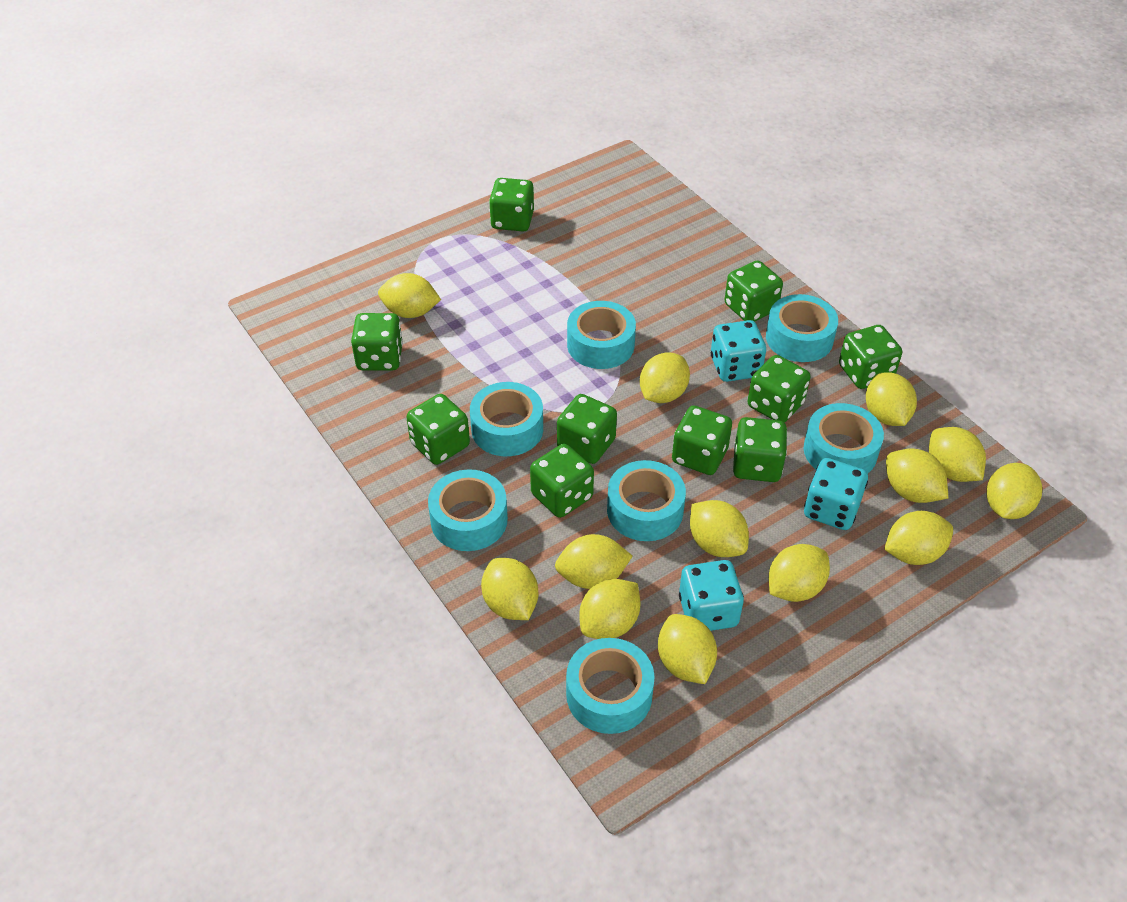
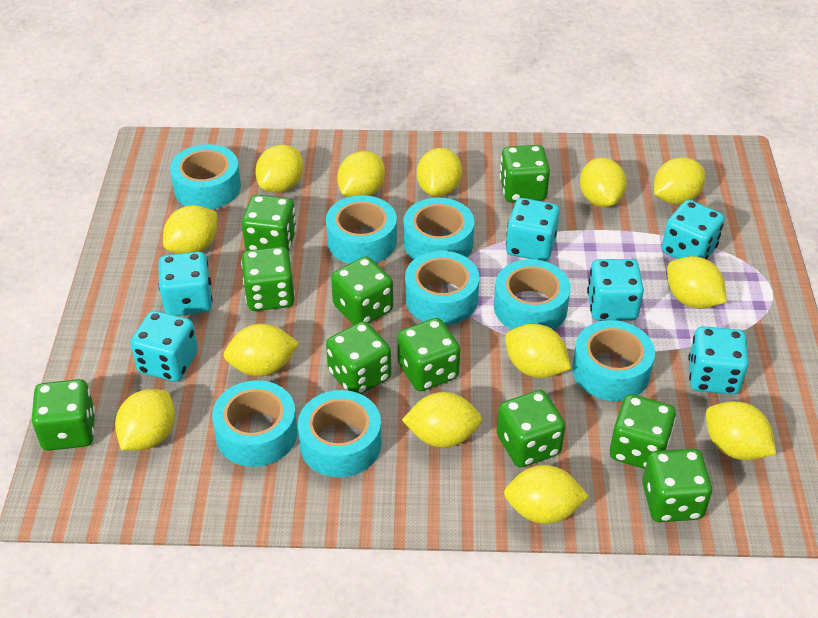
turquoise dice: [679,560,744,631] [711,320,766,382] [804,458,868,530] = 3 -> [130,311,198,382] [158,252,213,316] [506,198,560,261] [587,259,644,321] [662,200,725,259] [688,326,749,394] = 6
turquoise tape: [428,469,508,551] [470,382,543,456] [566,638,654,734] [567,301,636,369] [607,460,686,541] [766,294,838,362] [804,403,884,473] = 7 -> [170,144,241,209] [212,380,297,467] [298,390,382,477] [326,195,397,264] [403,198,474,260] [405,251,479,325] [494,259,571,330] [572,320,655,401] = 8

